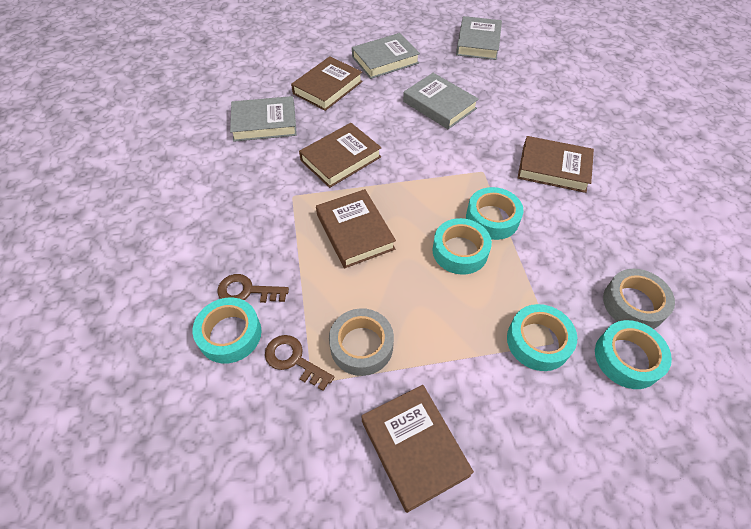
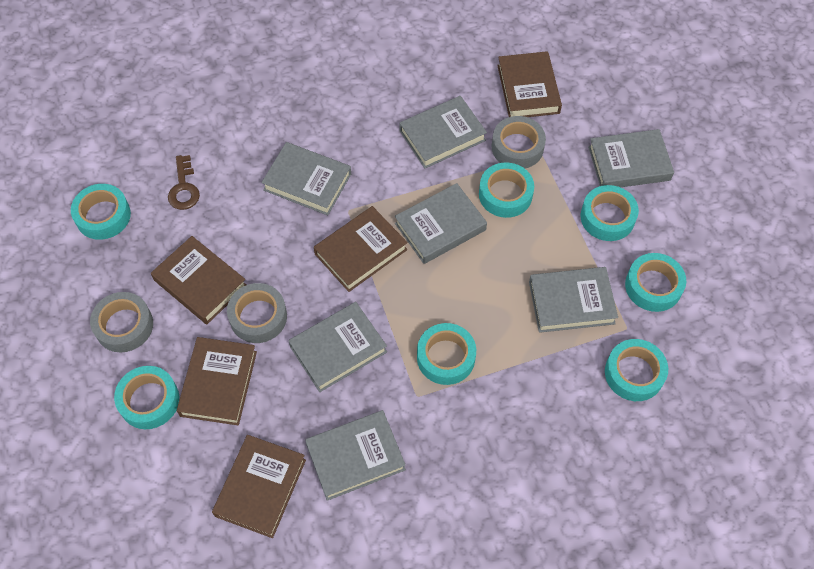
brown key: [217,274,289,303] [265,335,334,391] = 2 -> [168,155,200,210] = 1
grey book: [230,96,297,142] [352,33,420,79] [403,73,479,129] [456,16,502,60] = 4 -> [261,142,351,215] [288,302,387,392] [305,410,406,501] [395,183,487,264] [400,96,487,168] [529,267,618,333] [588,129,674,187] = 7
grey tape: [329,308,394,376] [603,269,675,329] = 2 -> [90,292,153,353] [227,283,287,343] [492,116,546,169] = 3
turquoise tape: [193,297,261,364] [432,218,492,274] [466,187,524,240] [507,304,577,371] [595,320,672,389] = 5 -> [71,184,131,240] [114,366,179,429] [417,323,476,385] [479,163,534,218] [581,185,639,241] [605,339,668,401] [625,253,686,312] = 7

